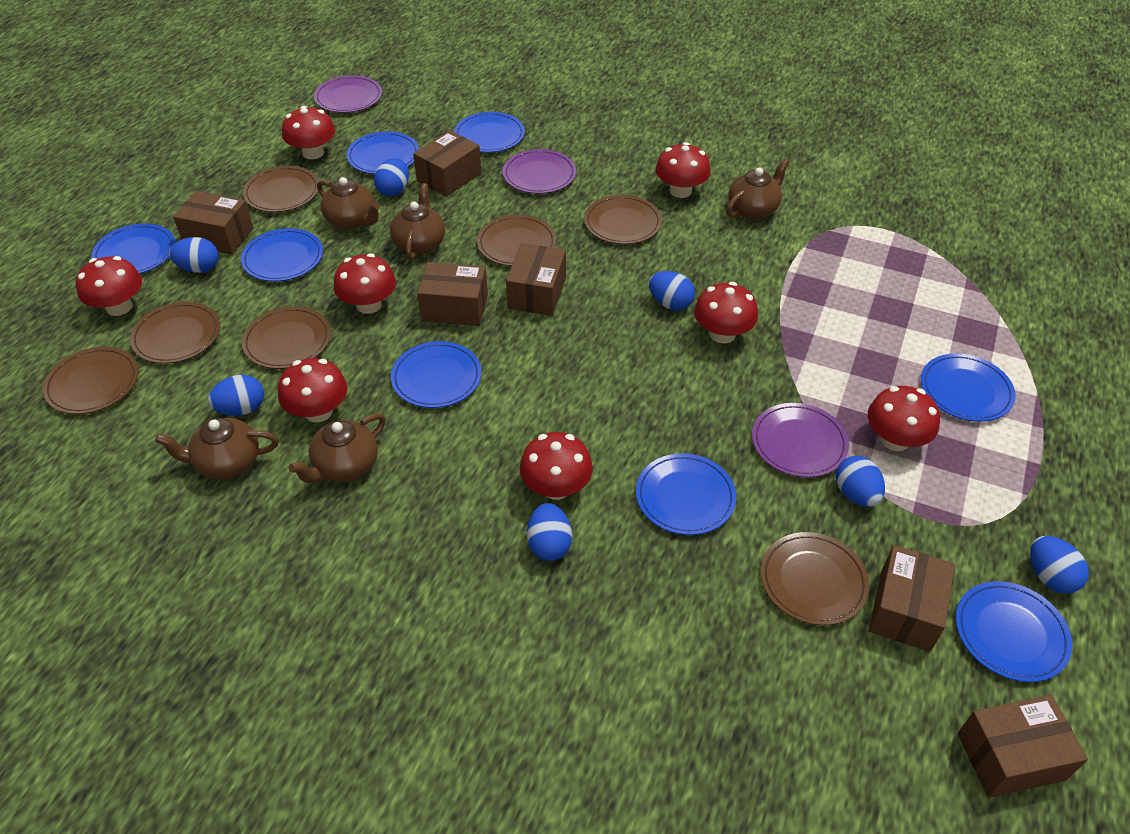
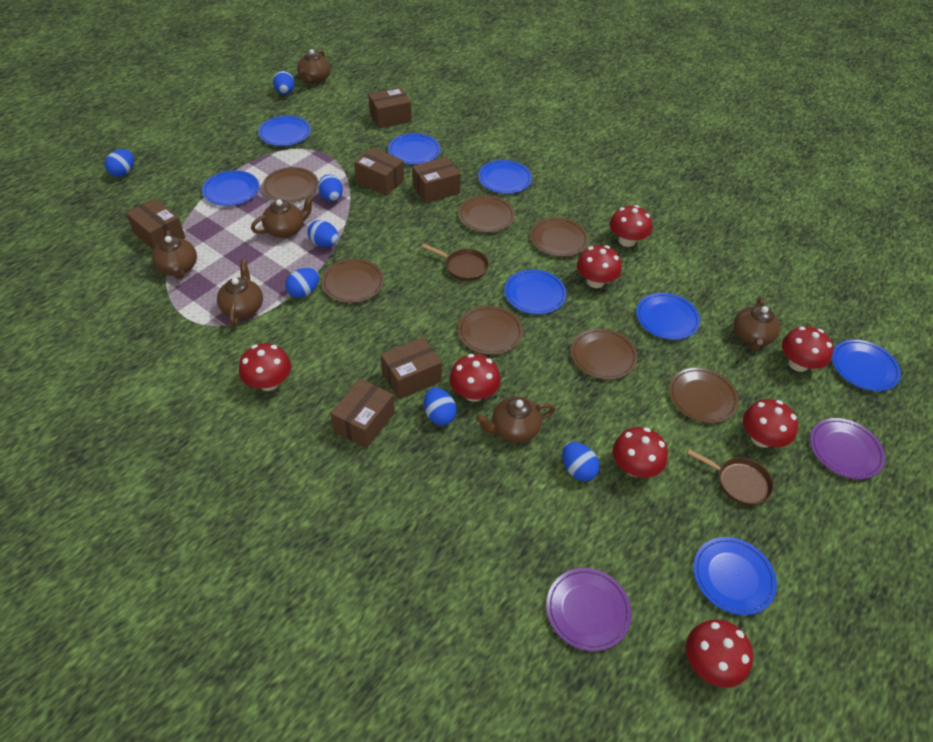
brown pan: none = 0 -> [422,244,489,281] [687,449,774,505] = 2
brown teapot: [155,418,279,479] [289,413,386,483] [317,177,380,230] [390,183,445,260] [726,158,789,220] = 5 -> [152,230,197,279] [217,259,263,326] [251,195,314,238] [297,49,331,84] [476,396,555,443] [733,297,780,351] = 6
purple plate: [314,75,382,113] [502,149,576,194] [752,403,849,478] = 3 -> [546,568,632,651] [810,418,885,479] = 2

